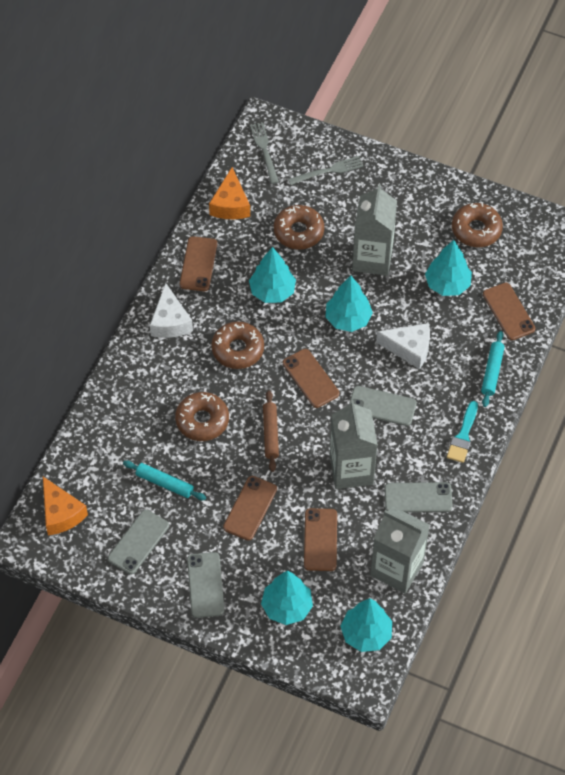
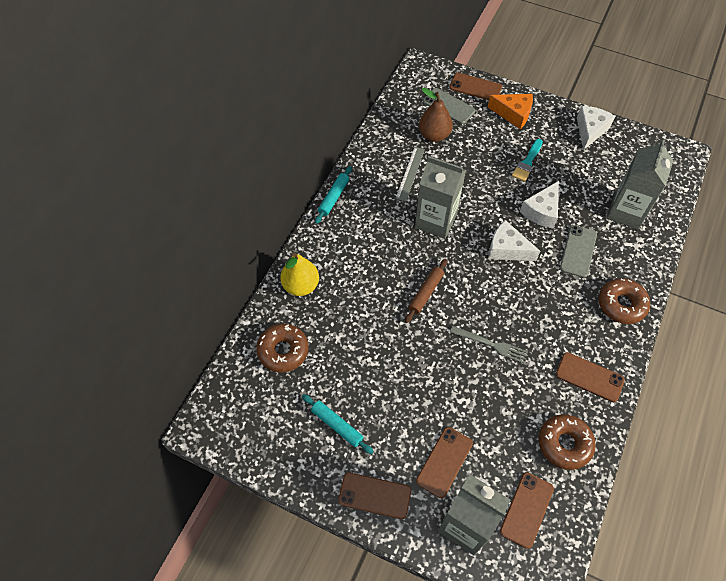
brown donut: [175,392,229,441] [211,321,264,369] [274,205,324,249] [452,203,503,247] = 4 -> [256,324,308,373] [539,414,596,470] [599,278,650,324] = 3
brown pear: none = 0 -> [419,88,453,142] = 1
grey fork: [250,122,279,184] [288,156,363,185] = 2 -> [450,326,528,363] = 1
grey phone: [108,510,169,575] [187,552,225,618] [349,386,417,426] [385,482,453,513] = 4 -> [423,88,475,124] [560,225,597,278] = 2
grey ruler: none = 0 -> [395,147,425,201] = 1
orange cheese: [43,477,88,535] [209,167,250,219] = 2 -> [488,94,533,129] = 1
turquoise tree: [249,247,296,303] [261,571,313,625] [325,275,373,332] [340,598,392,652] [425,240,472,296] = 5 -> none = 0
white cheese: [150,283,193,338] [376,323,430,369] = 2 -> [488,220,540,261] [520,181,559,228] [577,106,615,150] = 3
yellow pear: none = 0 -> [280,253,319,296] = 1

